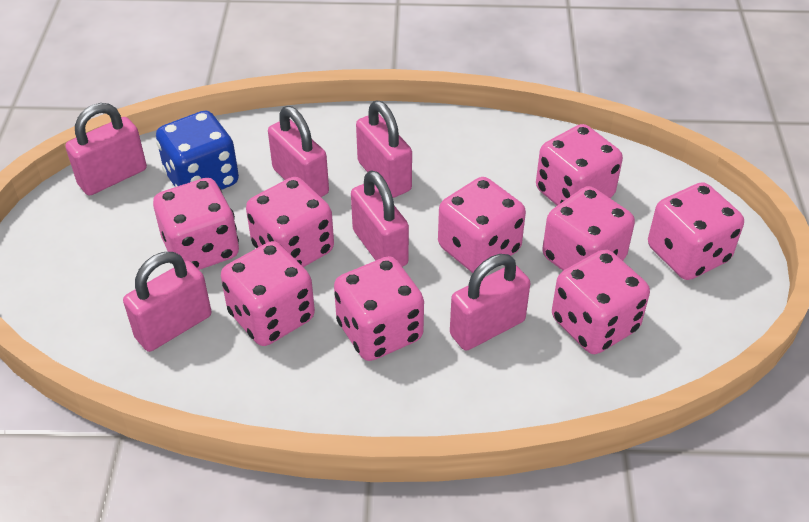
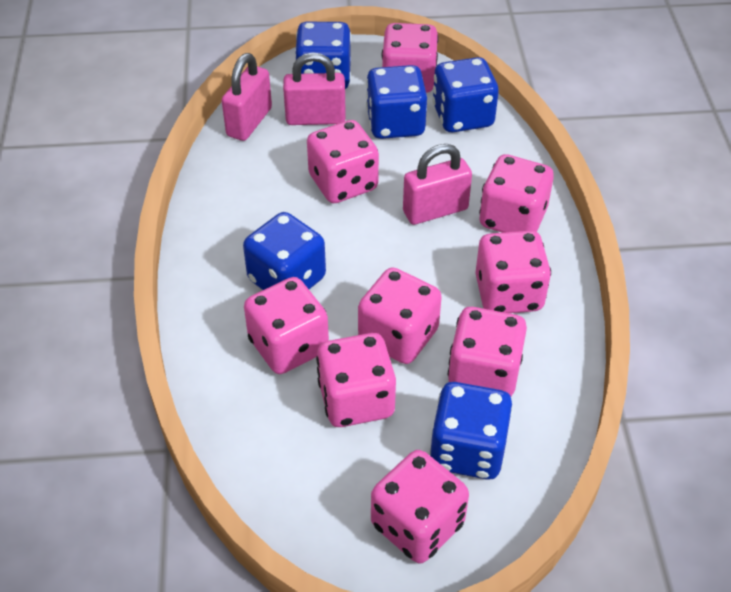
blue dice: [156,111,239,190] = 1 -> [243,212,326,290] [295,22,351,89] [366,65,427,139] [429,382,513,480] [432,57,499,132] = 5
pink padlock: [65,103,147,196] [123,252,212,352] [268,106,329,197] [351,170,409,267] [356,101,412,198] [450,254,530,351] = 6 -> [222,53,272,141] [283,52,346,125] [403,144,472,225] = 3

